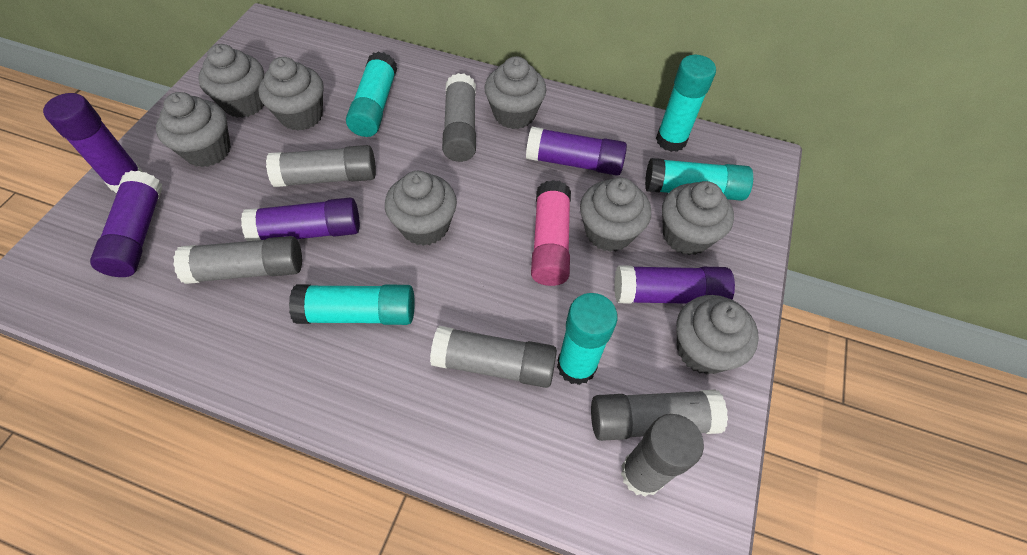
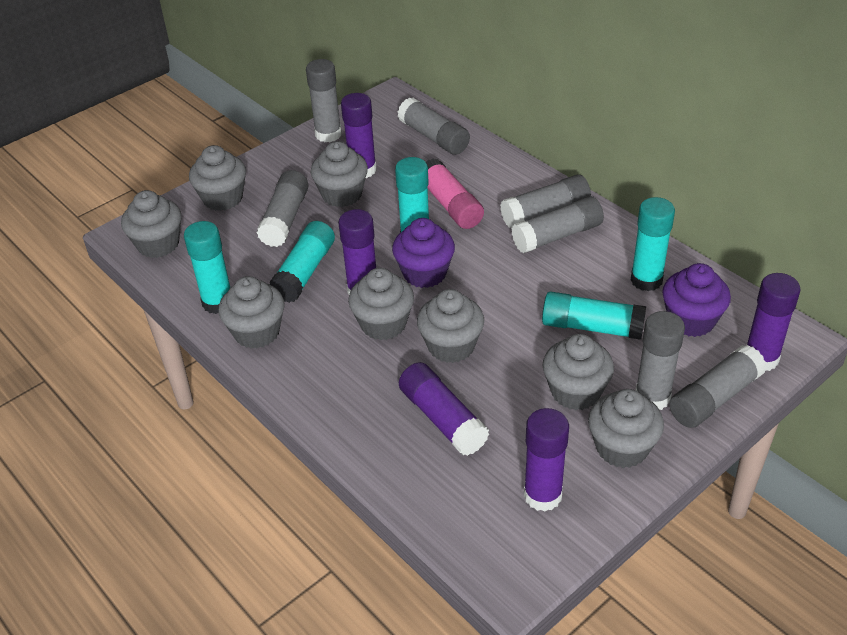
grey glue stick: [173,236,302,284] [266,145,376,187] [430,326,557,388] [442,73,476,162] [591,389,728,441] [621,414,704,497] = 6 -> [257,170,309,247] [306,59,342,142] [397,97,470,155] [500,175,591,229] [511,196,604,253] [636,311,685,410] [669,345,766,428] = 7
purple cupcake: none = 0 -> [392,218,455,288] [662,263,731,337] = 2

